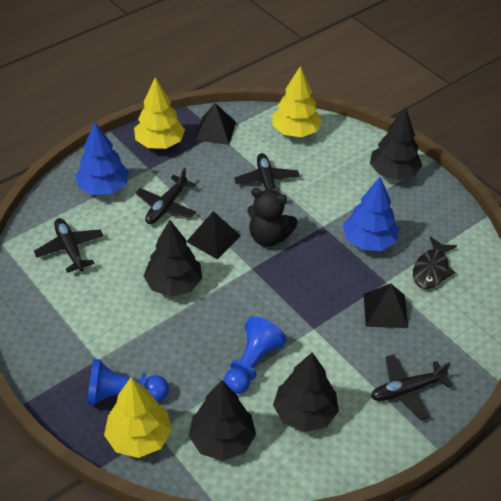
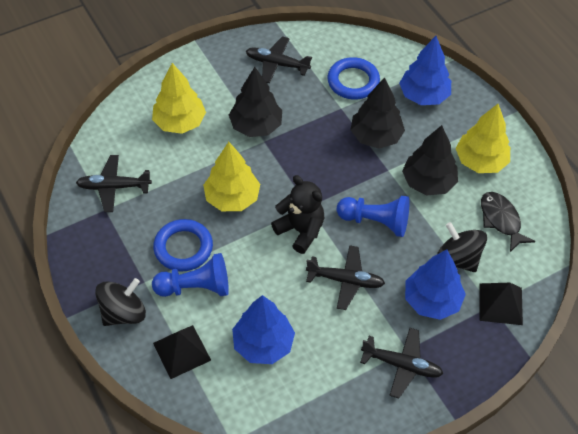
black pyramid: [186,211,241,260] [195,103,236,145] [364,284,408,328] = 3 -> [153,325,211,379] [479,283,523,325] = 2
black spinning top: none = 0 -> [95,278,146,326] [437,222,487,272] = 2
black tree: [143,220,202,297] [189,380,256,461] [273,352,339,432] [370,107,422,180] = 4 -> [229,67,282,137] [350,77,405,149] [402,125,458,196] = 3
blue ring: none = 0 -> [153,219,213,271] [327,57,380,99] = 2
blue tree: [75,122,129,195] [343,177,399,251] = 2 -> [232,295,295,364] [399,36,451,105] [405,249,466,320] = 3

